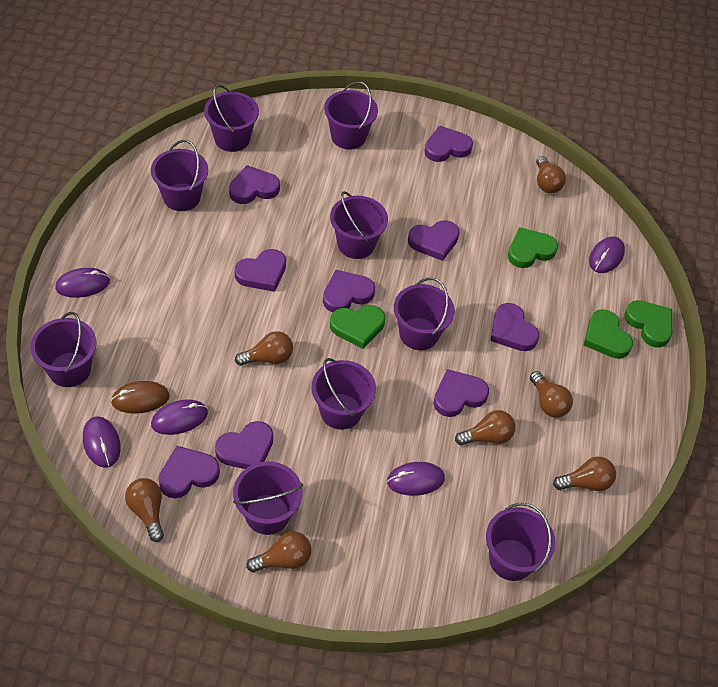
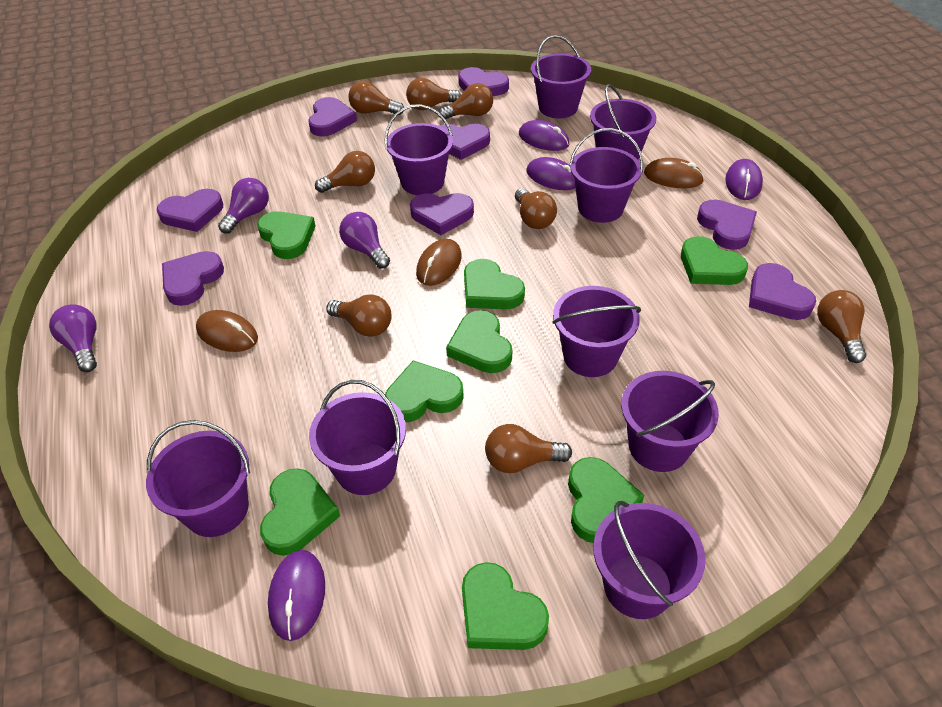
brown light bulb: [125,478,164,542] [235,331,293,366] [246,532,311,573] [455,410,515,446] [530,371,573,418] [536,156,566,193] [553,457,616,491] = 7 -> [315,151,375,193] [326,294,391,337] [348,81,404,115] [406,78,461,110] [439,83,493,119] [485,424,572,473] [515,188,557,229] [817,290,866,363] = 8
brown mouse: [111,381,170,414] = 1 -> [196,310,258,352] [416,239,462,286] [644,158,704,188] = 3
green heart: [330,305,385,349] [508,227,558,268] [584,309,633,359] [624,300,672,347] = 4 -> [257,211,315,259] [260,468,340,556] [385,360,464,422] [446,310,512,373] [462,562,549,650] [464,259,525,309] [568,457,644,543] [681,236,748,285] = 8
purple heart: [158,446,220,498] [215,421,273,469] [229,165,280,204] [235,249,286,292] [323,270,375,312] [408,220,460,261] [424,125,473,162] [434,369,489,417] [490,303,539,351] = 9 -> [157,189,223,232] [162,251,224,306] [308,97,357,137] [410,193,474,235] [440,124,490,160] [458,67,509,96] [697,199,757,250] [749,263,816,320] = 8
purple light bulb: none = 0 -> [49,305,97,372] [218,178,269,234] [339,212,390,269] = 3
purple mouse: [55,268,110,298] [83,416,121,468] [151,399,208,435] [387,462,445,496] [589,237,625,273] = 5 -> [268,550,325,641] [519,120,569,151] [526,157,575,190] [725,159,763,200] = 4

